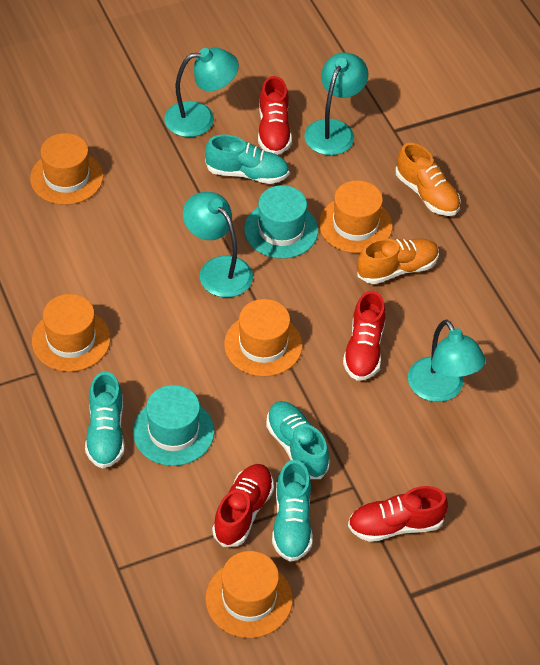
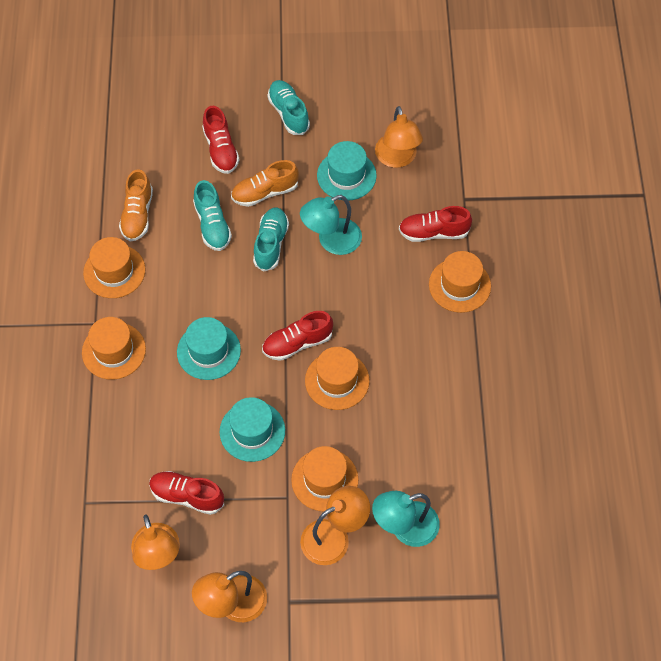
orange lamp: none = 0 -> [131,515,180,570] [192,571,267,622] [300,486,370,565] [375,106,423,168] = 4
turquoise hat: [133,385,215,466] [244,185,318,259] = 2 -> [177,317,241,380] [220,397,285,462] [317,141,377,200] = 3
turquoise lamp: [164,48,239,137] [183,192,253,297] [304,52,368,155] [408,320,486,402] = 4 -> [300,195,362,255] [372,491,440,547] = 2
turquoise shoe: [85,371,125,468] [205,134,289,184] [266,401,330,479] [272,460,313,562] = 4 -> [193,180,232,251] [253,207,289,272] [267,80,310,135] = 3

